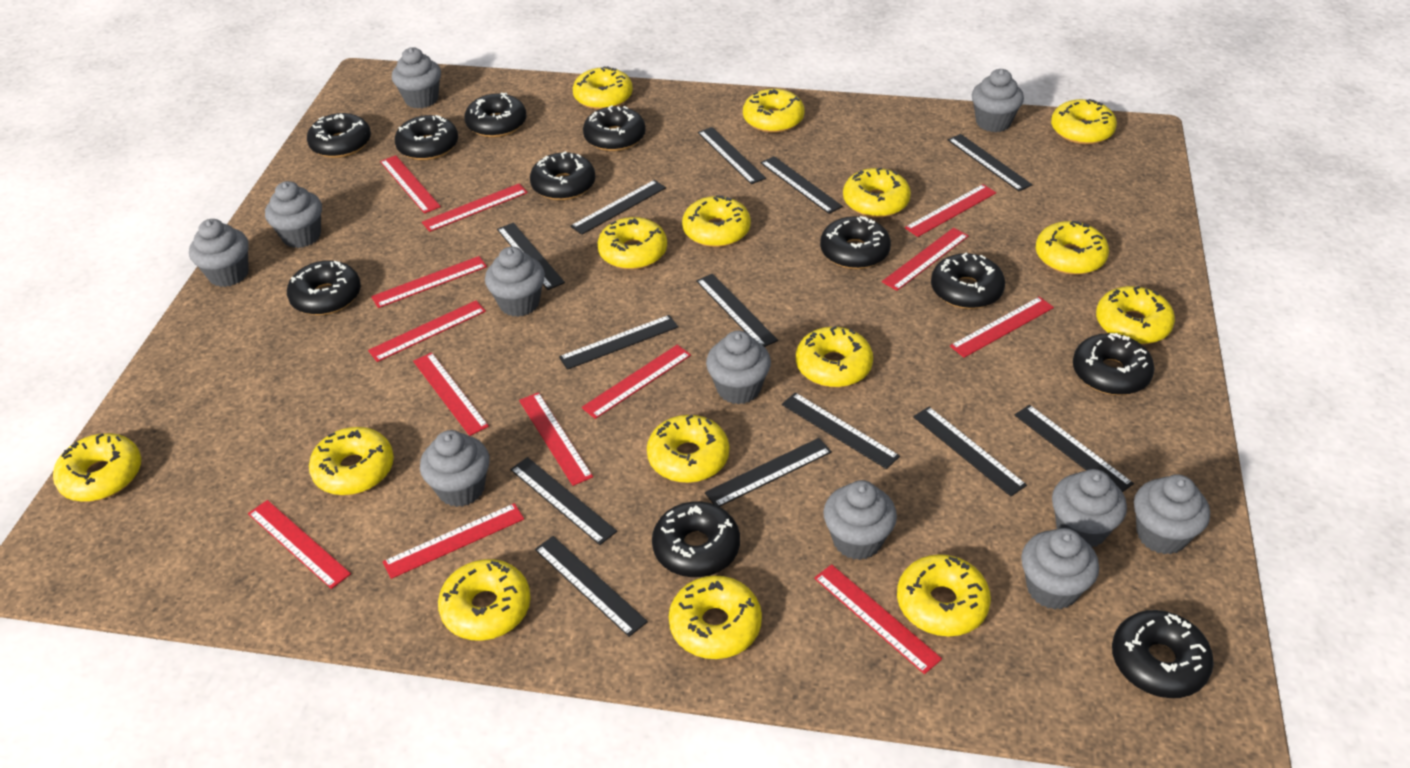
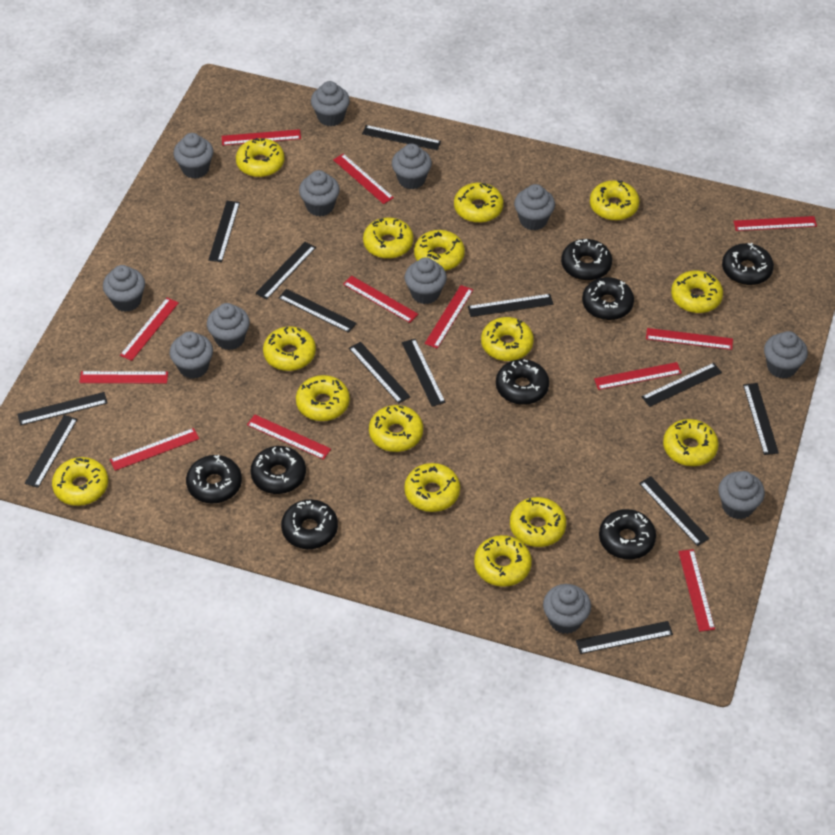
black donut: [287,260,361,315] [307,113,371,158] [395,115,458,160] [464,93,526,137] [530,151,595,200] [583,105,646,151] [652,501,740,577] [820,216,891,269] [931,253,1005,309] [1073,333,1155,395] [1112,610,1214,698] = 11 -> [186,455,242,503] [250,446,306,494] [281,499,338,549] [496,359,549,405] [561,239,612,281] [582,277,634,320] [599,509,656,560] [722,243,774,285] = 8
grey cupcake: [189,219,249,287] [265,181,322,248] [392,47,441,109] [420,430,490,507] [485,247,545,317] [706,330,771,404] [823,480,897,560] [972,69,1024,132] [1021,528,1099,610] [1052,469,1127,547] [1134,474,1210,555] = 11 -> [103,265,145,312] [170,331,213,379] [173,133,213,179] [207,303,250,350] [299,170,340,216] [311,81,350,126] [392,144,432,189] [405,257,447,304] [514,184,555,231] [543,584,591,634] [718,471,765,519] [764,331,808,379] = 12
red ruler: [248,500,351,589] [368,300,486,362] [371,256,487,308] [380,155,441,214] [383,503,524,579] [413,352,489,436] [422,184,528,232] [519,392,593,486] [582,345,691,419] [814,564,942,674] [882,228,969,291] [905,184,996,237] [950,297,1054,358] = 13 -> [79,371,168,383] [110,428,199,471] [120,298,179,361] [222,129,301,145] [247,415,331,460] [333,154,394,204] [343,276,418,323] [425,285,473,349] [594,362,682,390] [646,328,733,350] [678,549,715,632] [734,216,817,231] = 12

